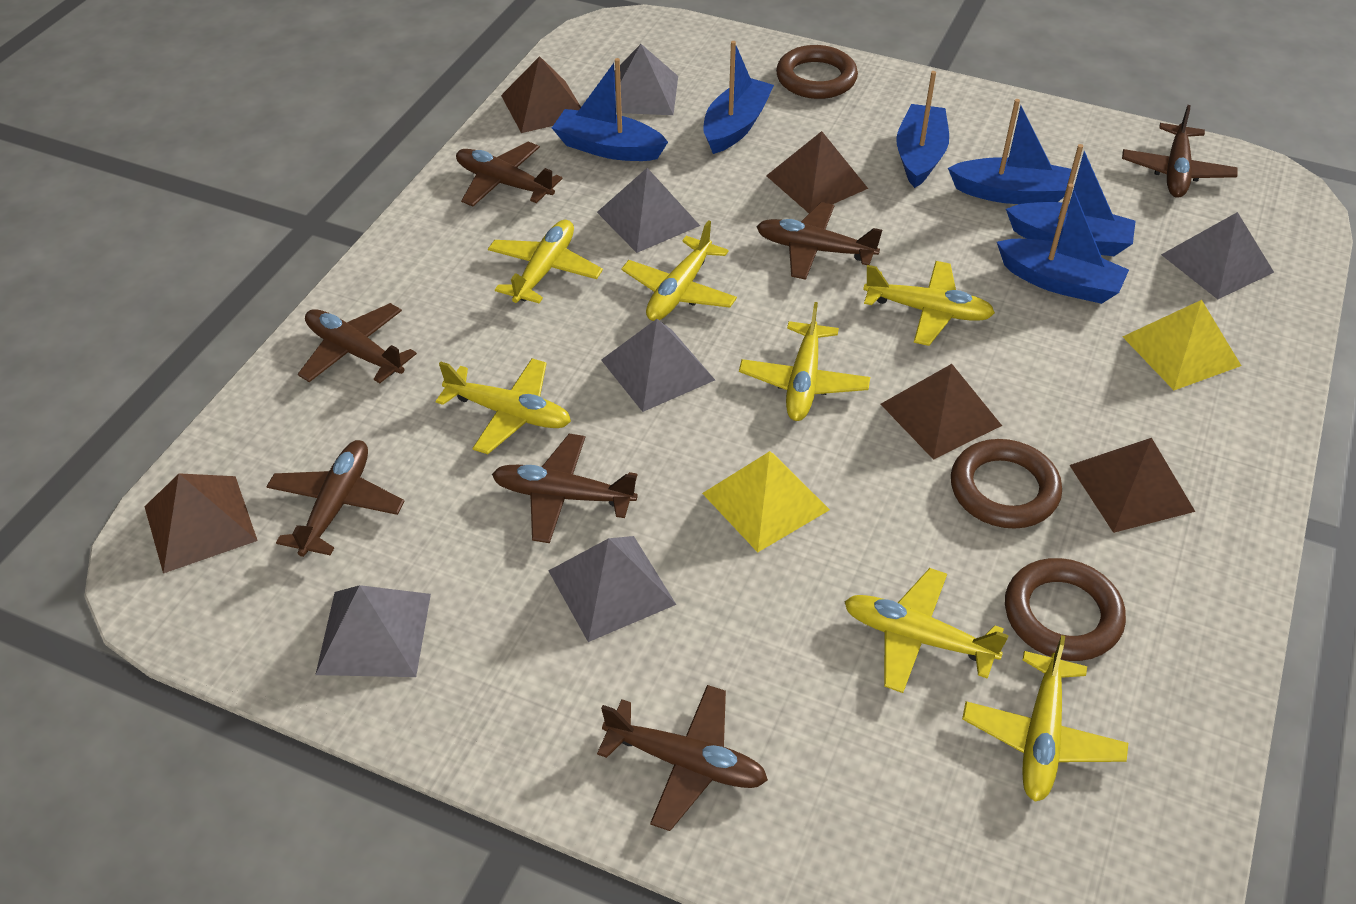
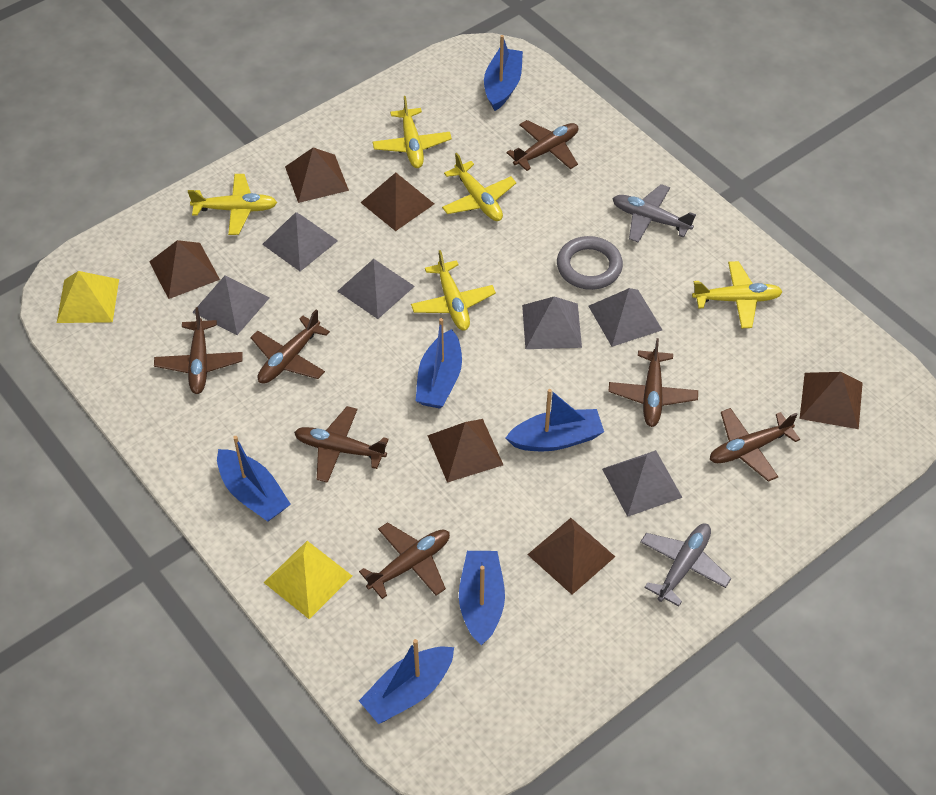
brown pyramid: [144,473,258,574] [501,56,581,133] [766,131,868,213] [881,364,1002,460] [1069,438,1195,533] = 5 -> [149,240,220,299] [285,147,349,203] [360,173,434,231] [427,419,503,483] [527,518,615,595] [800,372,863,429] = 6
brown ring: [776,45,858,99] [951,439,1062,529] [1005,558,1126,661] = 3 -> none = 0
grey plane: none = 0 -> [612,184,696,243] [640,524,732,607] = 2
grey ring: none = 0 -> [557,236,623,290] = 1
yellow plane: [436,358,571,454] [488,220,603,303] [621,220,737,321] [739,302,870,421] [844,568,1009,693] [863,261,995,346] [962,635,1128,801] = 7 -> [188,174,277,235] [373,96,452,168] [411,250,496,331] [442,153,516,221] [692,261,783,328] = 5

